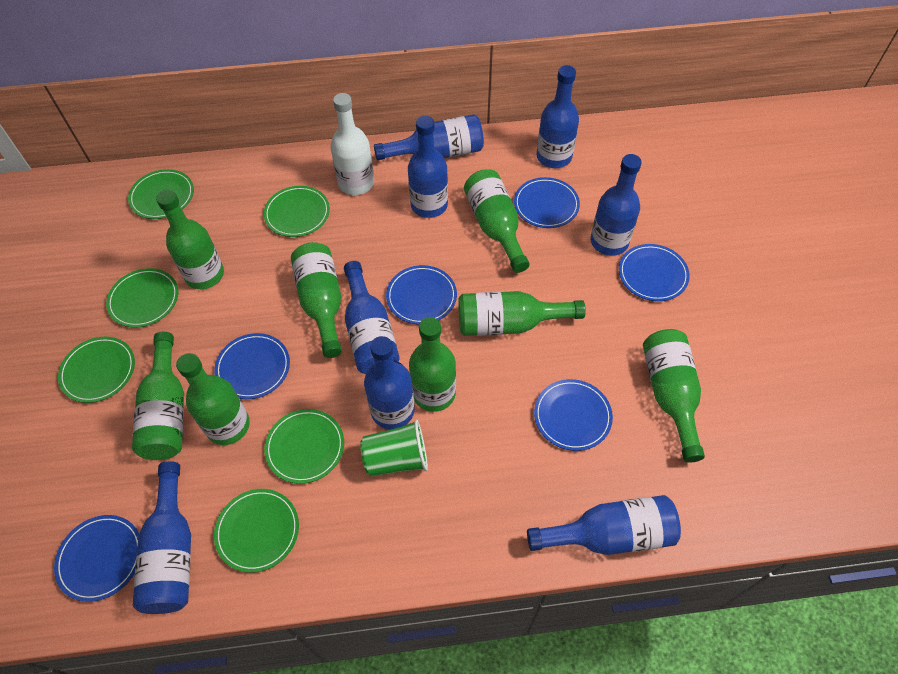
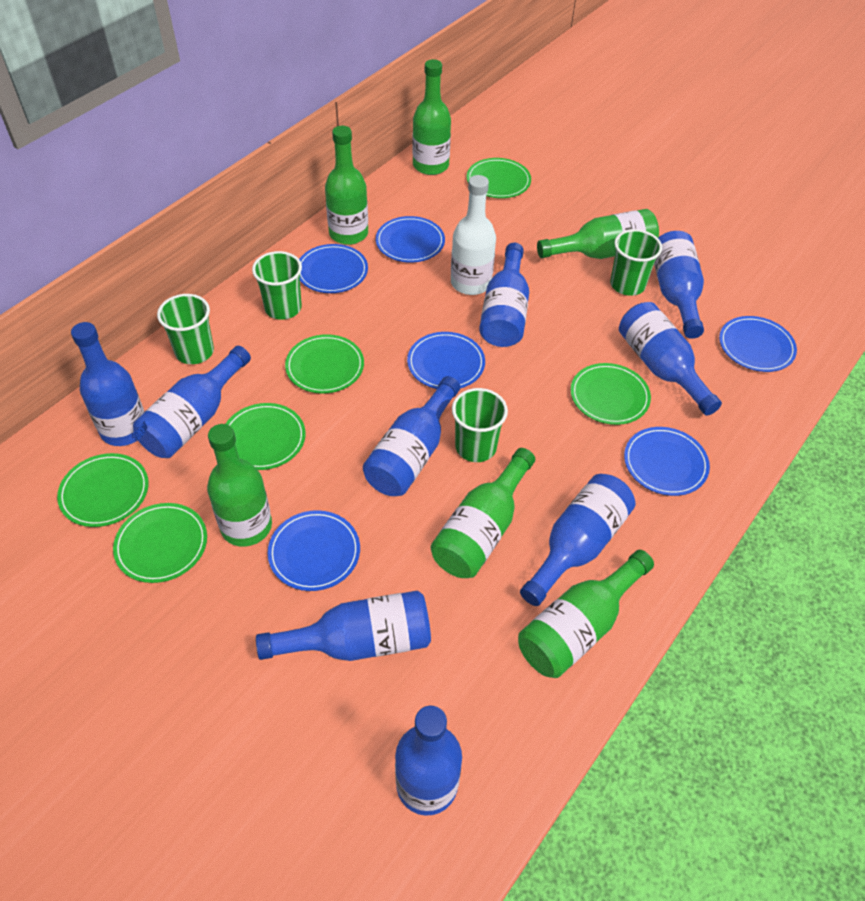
blue bottle: [133,461,191,614] [344,261,400,374] [364,336,415,430] [374,114,484,160] [408,116,448,218] [527,495,681,555] [537,65,579,168] [590,154,642,256] = 8 -> [71,322,144,446] [133,346,251,458] [256,590,431,661] [363,376,460,496] [395,706,462,816] [479,243,529,347] [520,474,635,606] [619,302,722,416] [654,231,704,339] = 9
green bottle: [132,331,184,460] [156,190,224,289] [176,353,250,445] [291,242,342,358] [409,317,456,412] [458,291,586,336] [464,169,530,273] [643,329,705,463] = 8 -> [207,424,272,547] [325,126,368,245] [413,59,451,175] [431,448,535,578] [518,550,654,678] [537,209,659,259] = 6
green cup: [360,420,428,477] = 1 -> [157,294,214,364] [252,251,302,320] [452,388,508,462] [610,229,662,296] = 4

